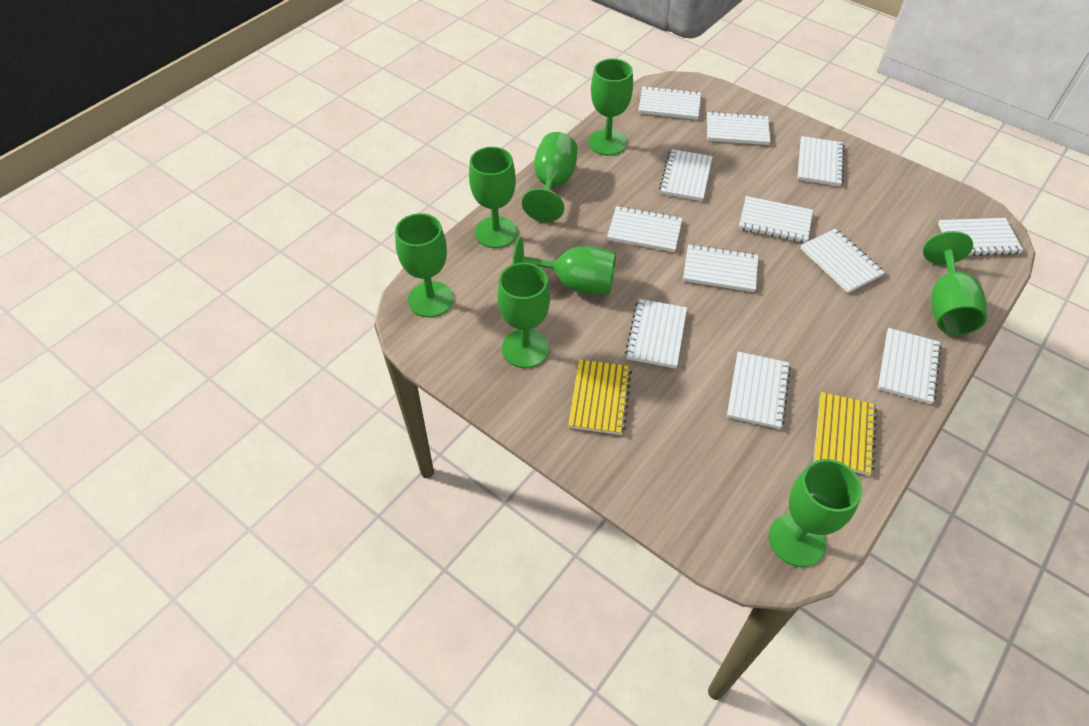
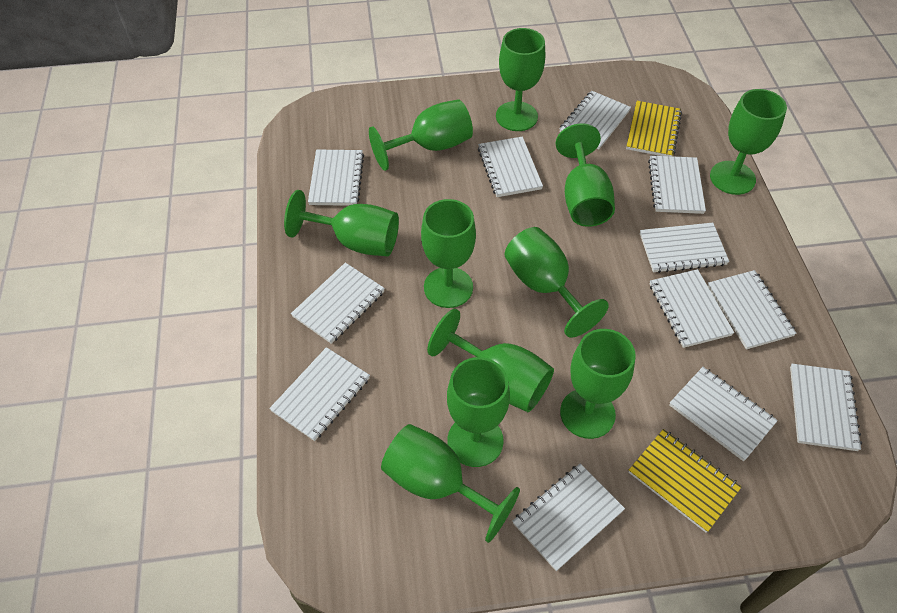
green goblet: [395,213,454,317] [469,147,517,248] [497,263,550,368] [512,237,616,295] [522,132,577,222] [588,59,633,156] [769,459,862,567] [923,231,987,335] = 8 -> [284,190,399,256] [369,99,473,171] [381,424,520,543] [421,199,476,308] [427,309,554,412] [447,357,510,467] [496,28,545,131] [505,227,609,338] [556,123,615,227] [560,329,636,439] [710,89,787,195] = 11

